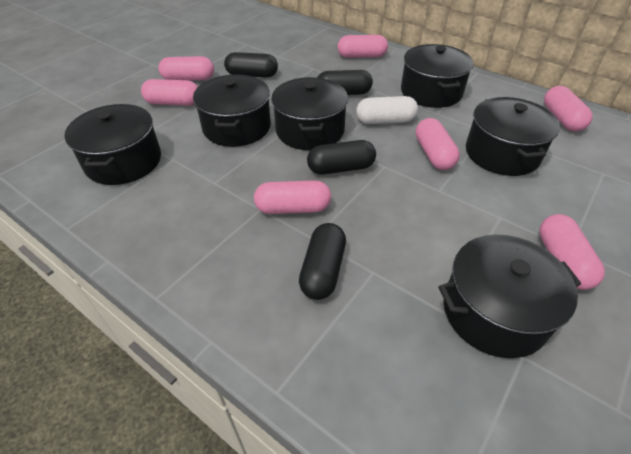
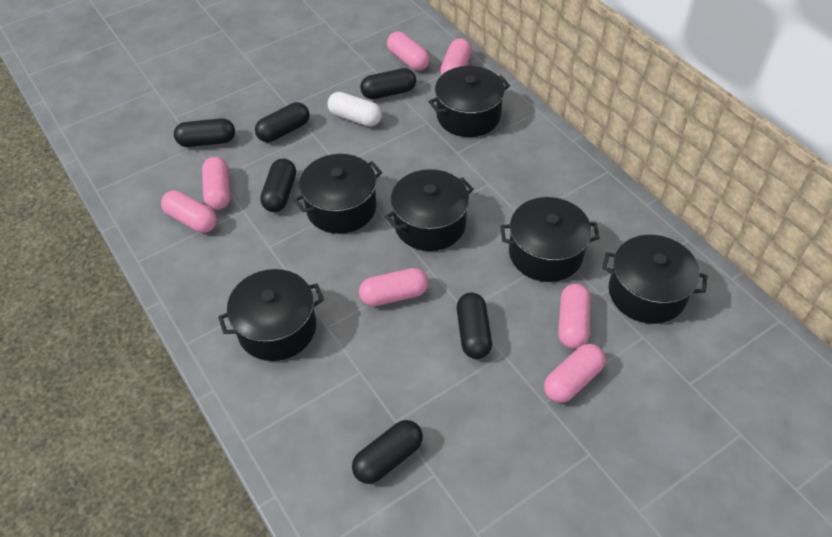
black capsule: [224,52,278,77] [299,223,346,300] [307,140,376,175] [317,70,373,95] = 4 -> [174,118,235,147] [255,102,309,142] [260,159,296,212] [352,420,423,484] [360,68,416,99] [457,293,492,359] = 6

